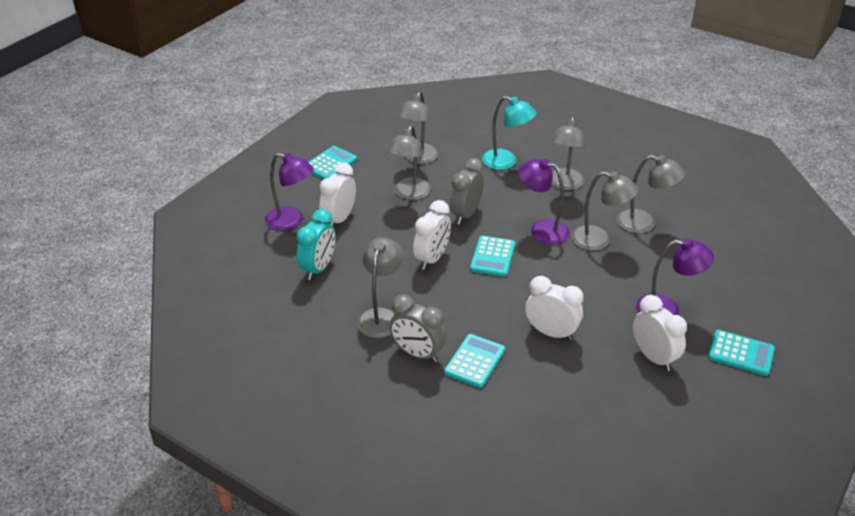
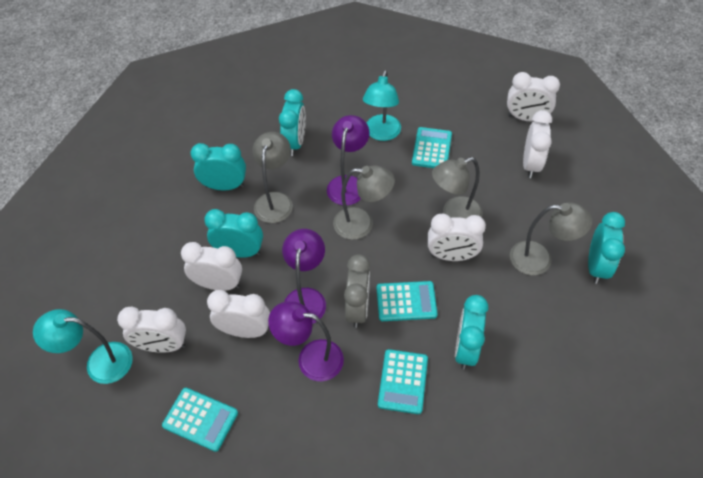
grey clock: [390,295,446,362] [450,158,484,224] = 2 -> [344,254,370,328] = 1
grey lamp: [357,237,403,338] [387,125,431,200] [397,91,438,164] [550,116,586,190] [571,171,638,250] [617,155,685,233] = 6 -> [252,132,293,223] [333,165,395,240] [432,157,483,218] [510,202,593,275] = 4
turquoise clock: [296,209,336,280] = 1 -> [191,143,246,191] [204,209,263,258] [279,89,306,156] [455,295,488,369] [588,212,625,284] = 5
turquoise lamp: [482,96,536,170] = 1 -> [33,309,133,384] [363,70,401,141] = 2
white clock: [319,162,356,227] [413,200,451,270] [525,276,584,340] [633,295,687,371] = 4 -> [117,307,186,353] [181,242,242,291] [207,290,270,338] [428,214,486,261] [507,72,560,121] [523,110,552,178] = 6

